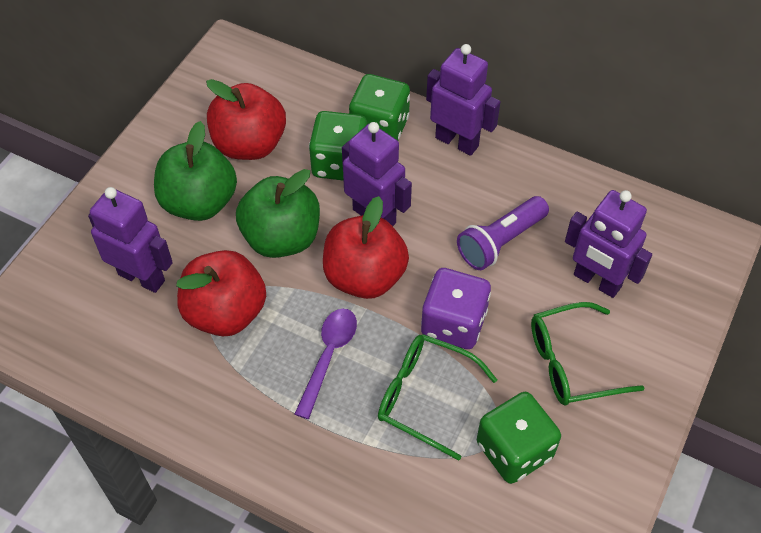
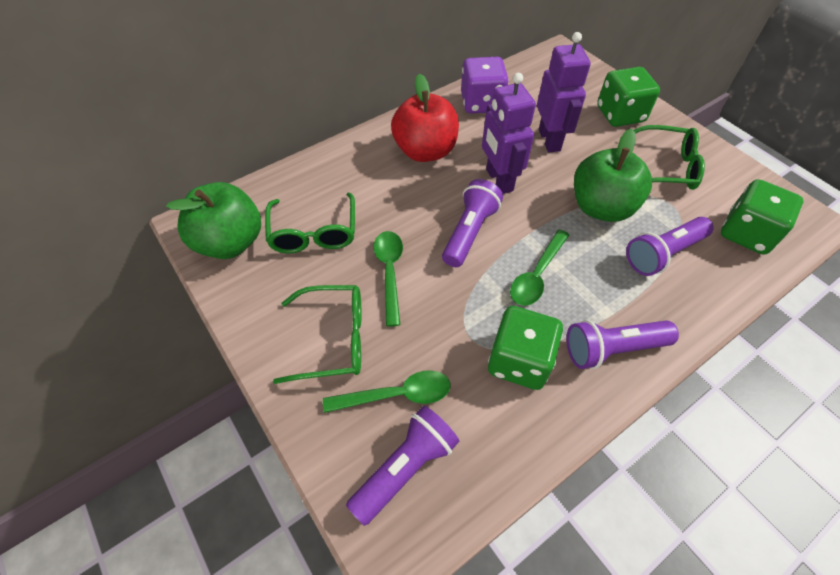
green glasses: [378,334,497,461] [531,302,644,406] = 2 -> [265,192,355,253] [273,285,361,384] [620,125,705,190] = 3
green spoon: none = 0 -> [323,370,451,413] [374,231,403,327] [510,229,569,306] = 3
purple flashlight: [457,196,549,270] = 1 -> [346,406,459,526] [442,179,503,267] [566,320,679,369] [626,217,713,276] = 4
purple robot: [88,187,173,293] [342,122,412,226] [426,44,500,156] [565,190,652,298] = 4 -> [482,73,536,194] [537,32,591,153] = 2
purple spoon: [295,309,357,419] = 1 -> none = 0
red apple: [176,250,266,336] [206,79,286,160] [323,196,409,299] = 3 -> [391,73,459,162] = 1

